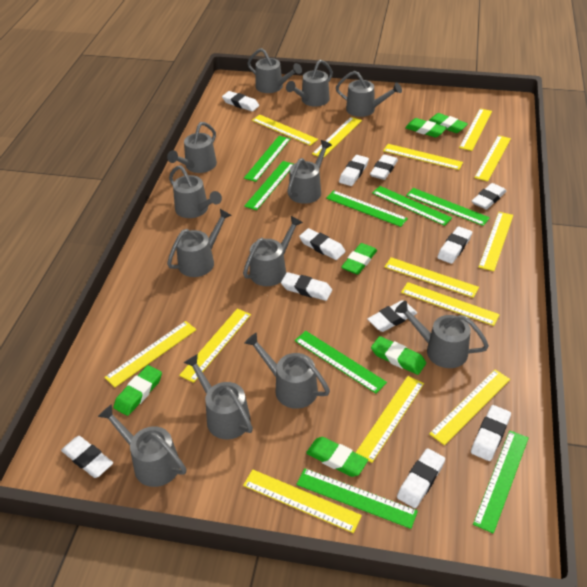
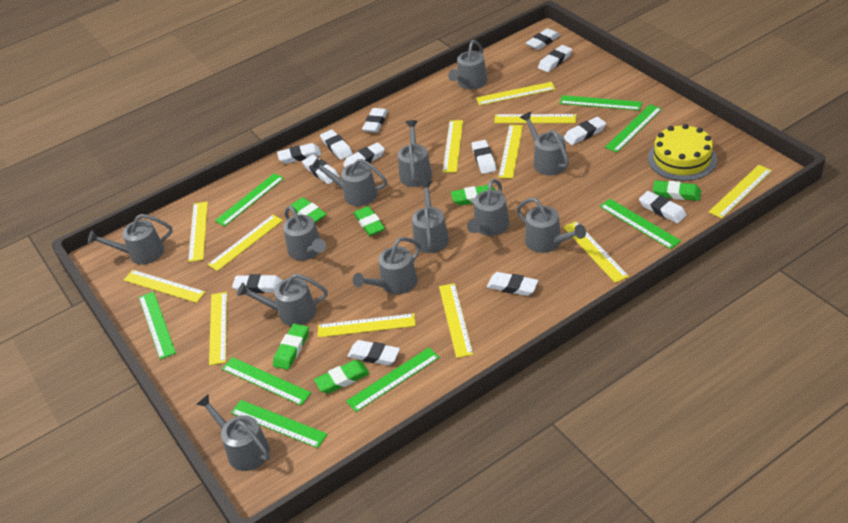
white eraser: [61,436,113,478] [222,91,259,112] [281,272,332,301] [299,228,345,260] [339,155,369,186] [367,300,417,332] [370,154,398,180] [397,448,445,508] [437,226,472,264] [471,405,511,461] [472,183,506,210] = 11 -> [232,274,283,293] [277,143,321,164] [302,155,340,184] [320,129,353,160] [343,142,385,167] [347,340,400,365] [362,108,388,133] [472,140,496,174] [487,272,538,296] [526,28,560,50] [538,45,572,72] [564,117,606,145] [639,191,687,223] = 13
yellow cake: none = 0 -> [648,124,717,181] = 1
yellow ruler: [104,321,197,387] [179,309,251,383] [243,469,362,533] [252,115,318,146] [312,117,362,158] [355,376,424,463] [383,144,463,170] [385,257,479,298] [401,282,500,326] [429,370,510,445] [459,108,492,151] [474,135,511,182] [478,212,513,271] = 13 -> [124,270,205,303] [188,201,208,262] [208,215,283,271] [209,292,227,365] [318,313,415,338] [439,283,473,358] [442,120,463,173] [476,82,555,106] [494,114,576,123] [498,125,523,178] [563,221,629,283] [709,165,772,219] = 12

